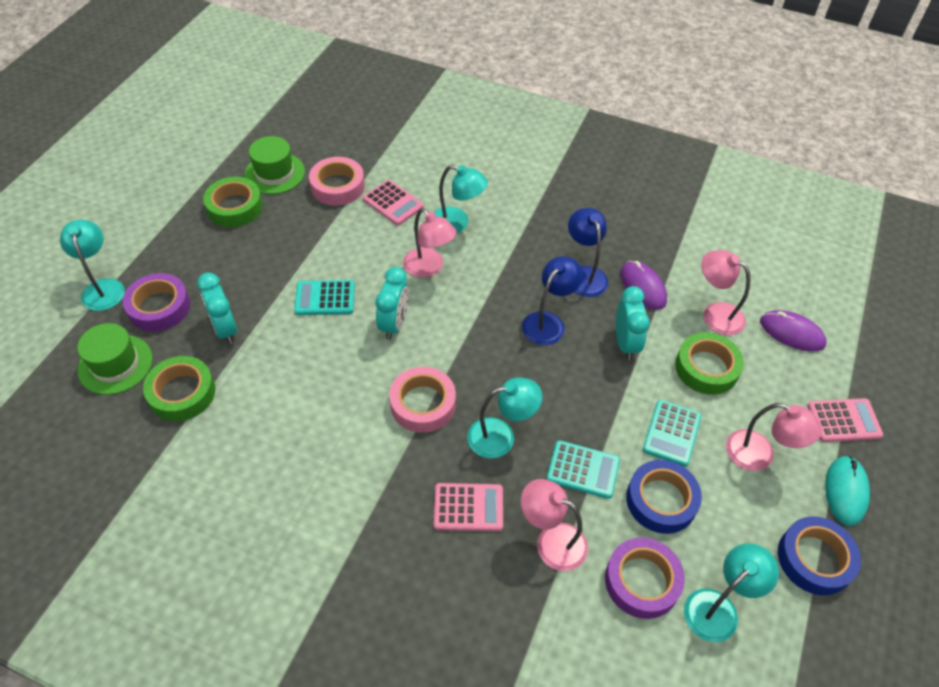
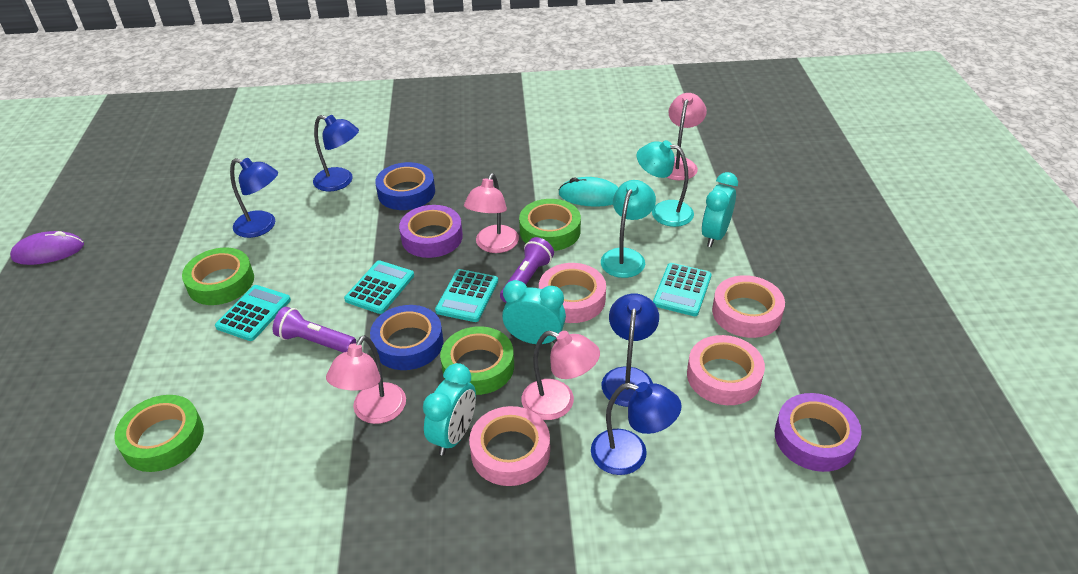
blue lamp: [522,256,583,345] [568,208,608,297] = 2 -> [230,158,278,238] [313,115,359,191] [591,382,682,475] [602,293,659,407] = 4
green hat: [77,323,153,395] [244,136,305,194] = 2 -> none = 0
green tape: [143,356,215,421] [203,177,263,227] [675,332,744,395] = 3 -> [114,395,204,472] [182,248,254,305] [440,326,514,395] [519,199,581,251] = 4
pink calculator: [363,180,424,225] [434,483,503,531] [807,398,883,442] = 3 -> none = 0
pink tape: [309,157,365,206] [389,367,456,433] = 2 -> [469,406,550,486] [539,263,606,323] [687,335,765,405] [712,275,785,338] = 4
purple flashlight: none = 0 -> [273,307,356,353] [500,237,554,303] = 2
purple mouse: [621,261,667,310] [760,310,827,352] = 2 -> [10,231,84,265] = 1
turquoise calculator: [294,280,355,315] [546,440,620,499] [643,400,702,466] = 3 -> [215,285,291,341] [344,261,414,314] [435,269,498,322] [653,263,712,316] = 4
turquoise lamp: [60,220,125,311] [434,165,488,233] [467,377,542,458] [684,543,779,642] = 4 -> [601,180,656,278] [637,140,694,227] = 2

